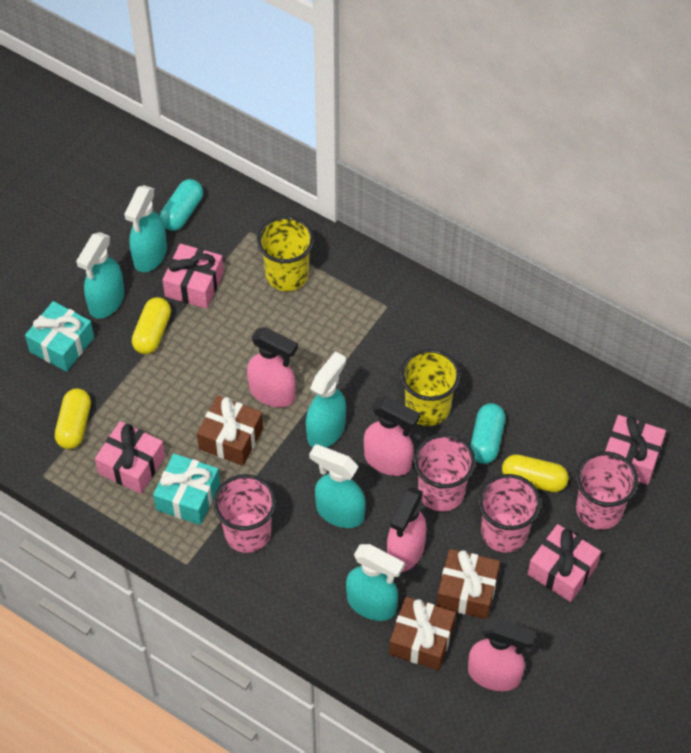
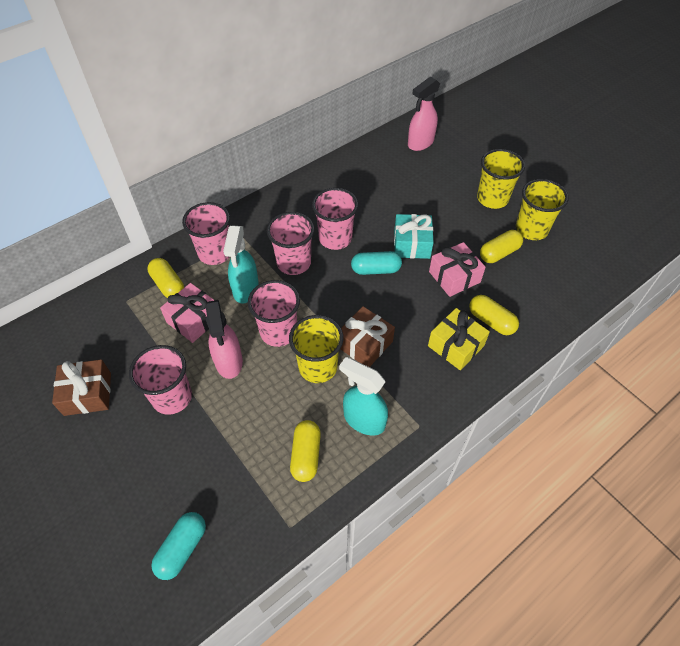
brown gift: [197,396,263,466] [389,597,456,670] [437,549,500,619] = 3 -> [52,360,111,416] [340,306,395,367] = 2
pink cup: [213,474,276,553] [413,433,476,512] [478,474,541,552] [576,451,639,530] = 4 -> [129,345,192,415] [182,202,230,265] [248,280,300,347] [267,212,315,275] [312,188,358,250] = 5
pink gift: [95,421,165,494] [162,244,224,309] [528,524,601,602] [605,415,666,485] = 4 -> [160,283,214,343] [429,242,486,297] = 2
pink spray bottle: [247,327,298,407] [364,397,420,476] [387,487,426,572] [468,618,536,691] = 4 -> [206,300,243,379] [408,77,440,151] = 2
turquoise gift: [25,301,94,372] [153,454,220,525] = 2 -> [394,214,434,259] = 1
turquoise spray bottle: [76,232,124,319] [124,185,167,272] [306,351,346,448] [309,444,366,528] [346,544,405,621] = 5 -> [223,226,259,303] [339,357,388,435] = 2
yellow capsule: [55,388,91,449] [132,297,171,354] [502,454,569,492] = 3 -> [147,258,184,298] [290,420,321,482] [469,295,519,335] [480,230,523,263] = 4
yellow cup: [257,216,314,291] [400,349,461,426] = 2 -> [289,315,343,383] [477,149,525,209] [516,179,569,240] = 3
yellow gift: none = 0 -> [428,308,490,370] = 1

